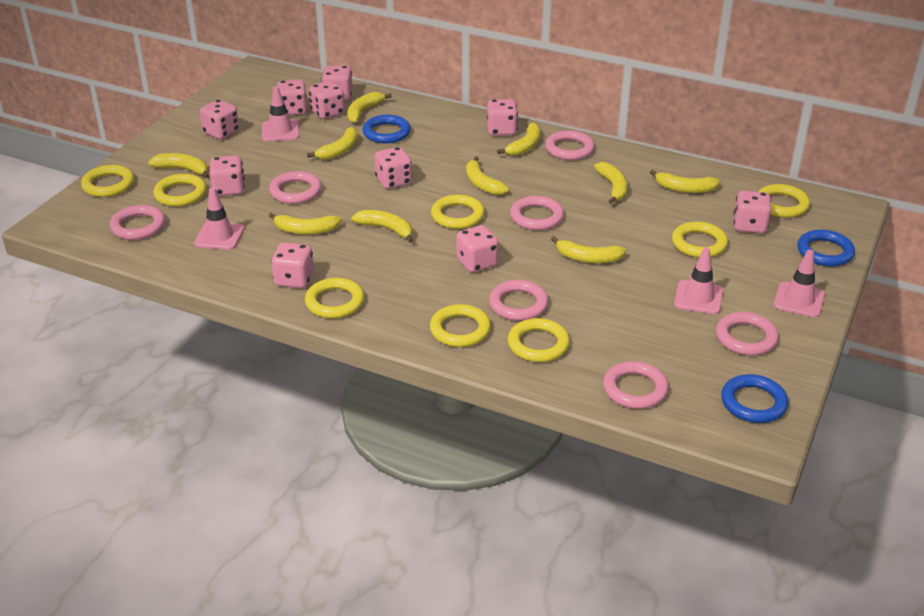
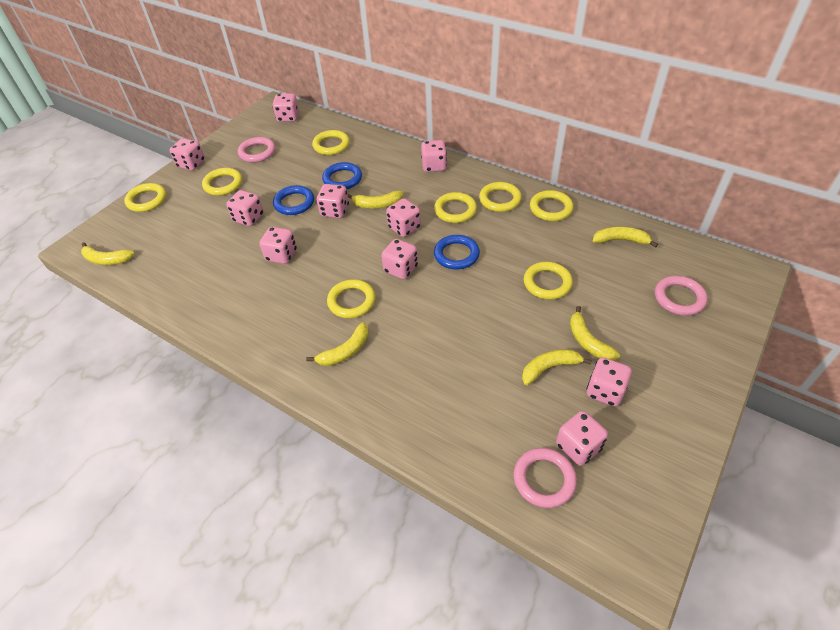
pink ring: [110,205,165,240] [269,171,322,204] [489,280,548,321] [510,196,564,230] [545,130,595,160] [603,361,669,409] [716,312,778,355] = 7 -> [238,137,275,162] [513,448,577,508] [655,276,708,316] = 3
pink traffic cone: [194,188,244,250] [262,86,299,142] [674,247,723,314] [773,250,825,318] = 4 -> none = 0
yellow banana: [148,153,209,178] [269,212,342,234] [307,127,358,160] [347,92,392,123] [351,210,413,243] [466,156,509,195] [497,122,541,156] [551,236,627,263] [594,162,628,204] [650,169,721,193] = 10 -> [81,242,134,265] [306,322,369,366] [347,191,403,208] [522,349,592,385] [570,306,620,360] [593,227,658,248] = 6

